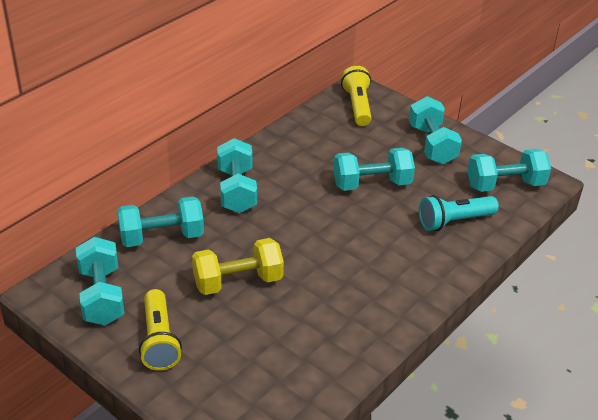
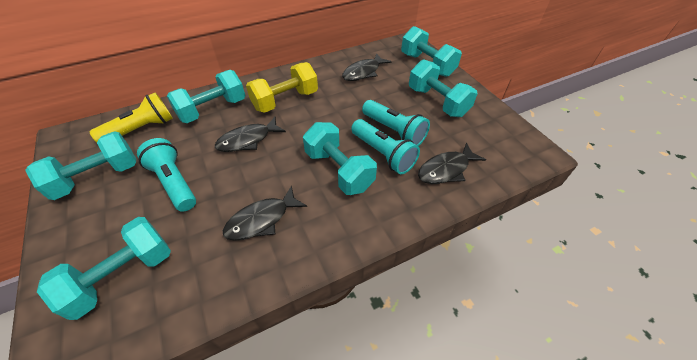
black fish: none = 0 -> [215,117,286,152] [223,185,307,241] [342,53,392,81] [418,143,486,184] = 4
turquoise flashlight: [419,195,499,231] = 1 -> [137,138,196,212] [351,119,420,174] [362,100,430,146] = 3
yellow flashlight: [139,289,182,371] [341,66,372,126] = 2 -> [90,92,173,143] = 1

